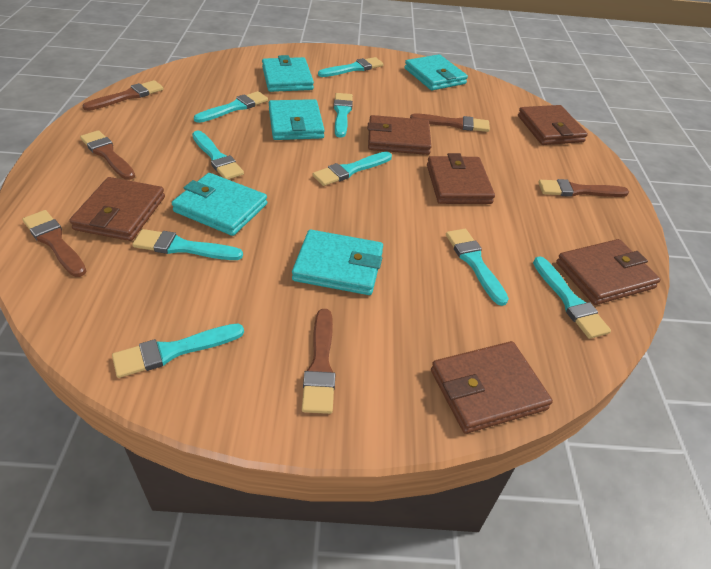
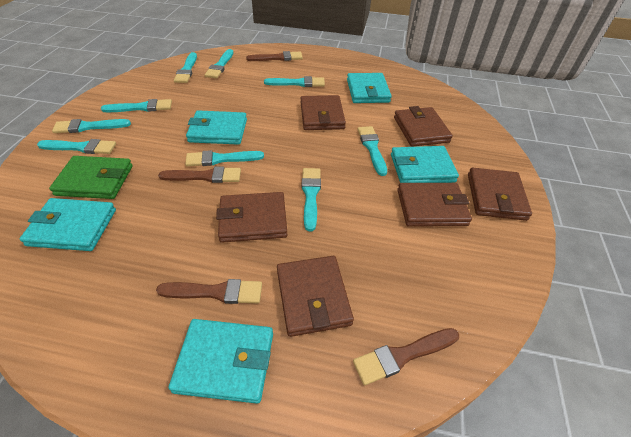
brown brush: [22,210,87,277] [80,130,135,180] [83,80,164,111] [302,309,335,414] [410,113,490,132] [538,179,629,197] = 6 -> [156,279,262,304] [158,167,241,183] [246,51,303,61] [353,328,459,385] = 4
green wallet: none = 0 -> [49,156,133,199] = 1

